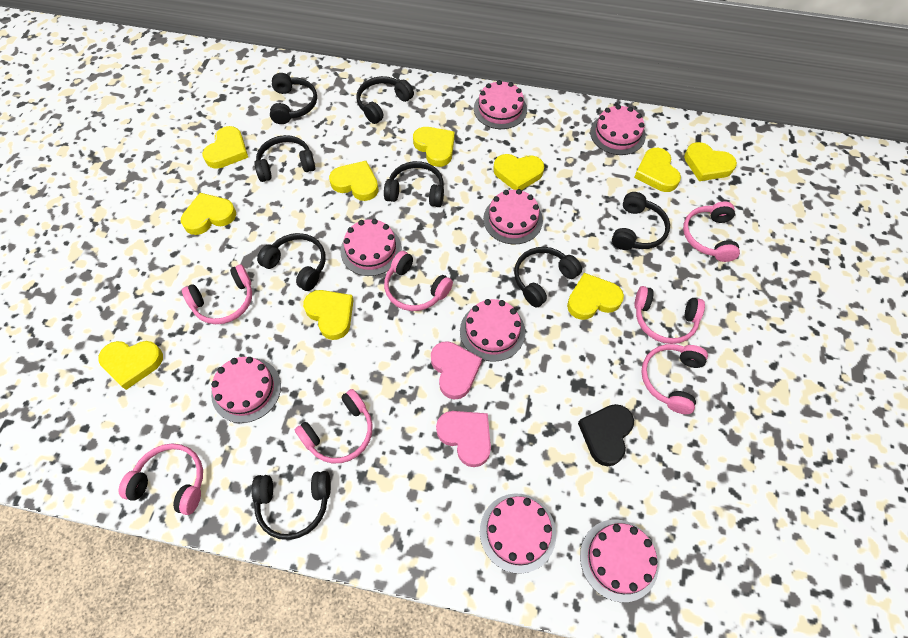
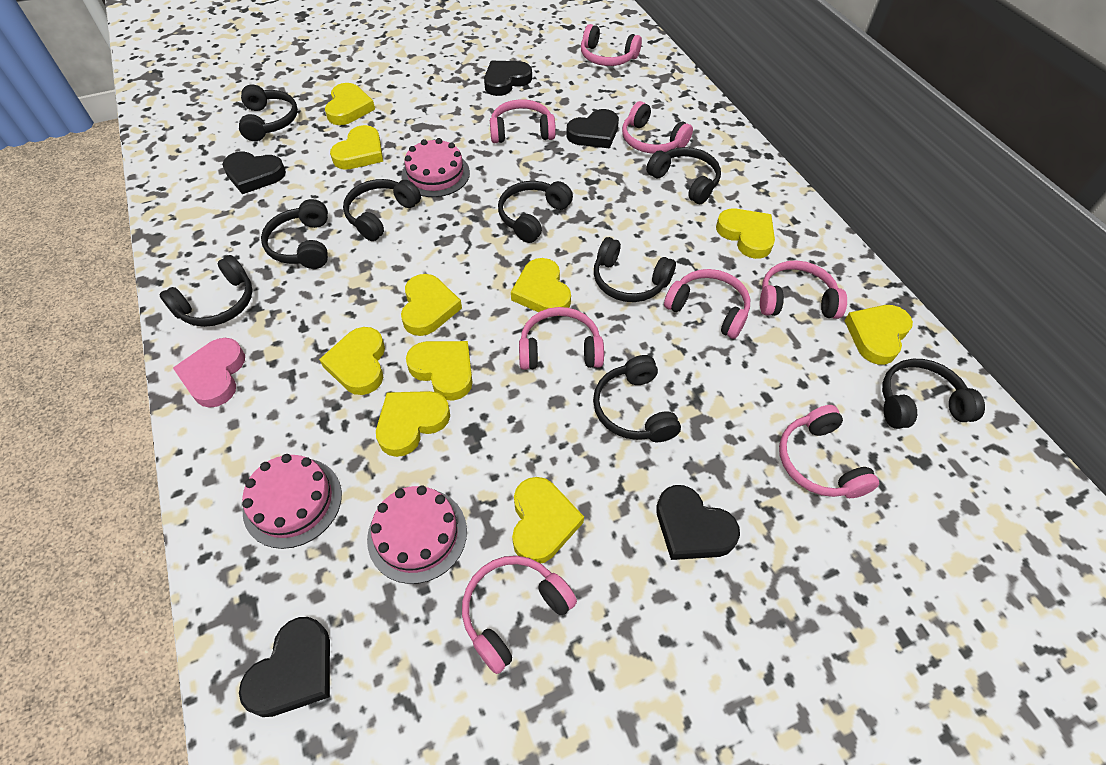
black headphones: [251,471,331,540] [254,135,315,182] [257,233,326,291] [270,73,317,124] [356,76,414,124] [384,161,444,207] [514,247,582,307] [612,192,670,250] = 8 -> [159,255,253,327] [239,84,298,141] [261,199,328,269] [343,179,421,241] [498,181,573,243] [593,355,681,442] [594,237,676,302] [646,147,721,204] [882,359,985,429] = 9
black heart: [578,404,634,466] = 1 -> [222,151,286,194] [239,617,330,717] [484,61,532,96] [566,109,619,149] [656,485,740,560] = 5
pink cake: [211,357,281,423] [340,219,402,276] [460,299,525,362] [474,80,527,129] [480,493,556,574] [483,189,543,244] [580,519,659,602] [590,104,646,155] = 8 -> [242,454,342,549] [367,485,467,584] [401,138,470,197] = 3
pink headphones: [119,443,203,515] [182,264,252,324] [295,389,373,463] [384,251,453,311] [634,286,705,344] [641,344,708,414] [683,201,740,262] = 7 -> [462,556,577,674] [490,99,556,143] [519,307,604,370] [581,24,642,66] [622,101,693,153] [664,269,750,339] [760,260,847,319] [779,405,879,498] = 8
pink heart: [431,341,482,399] [436,411,491,467] = 2 -> [173,338,245,408] = 1

